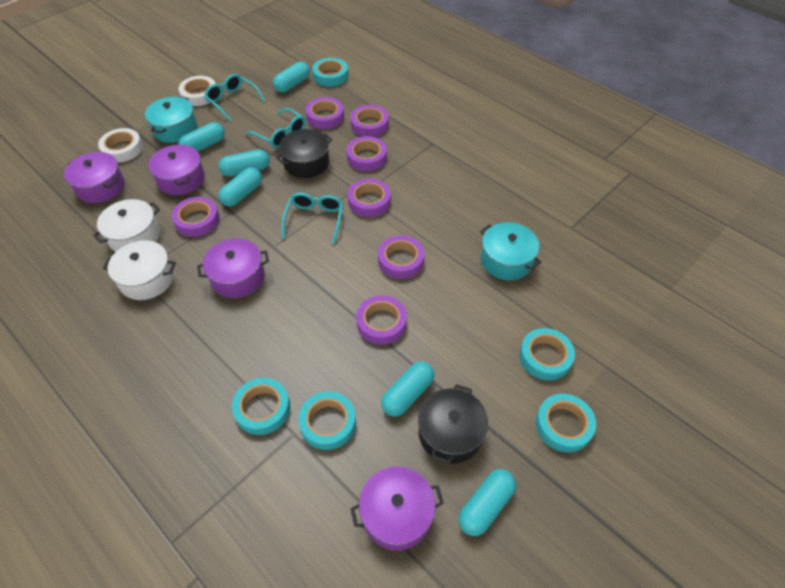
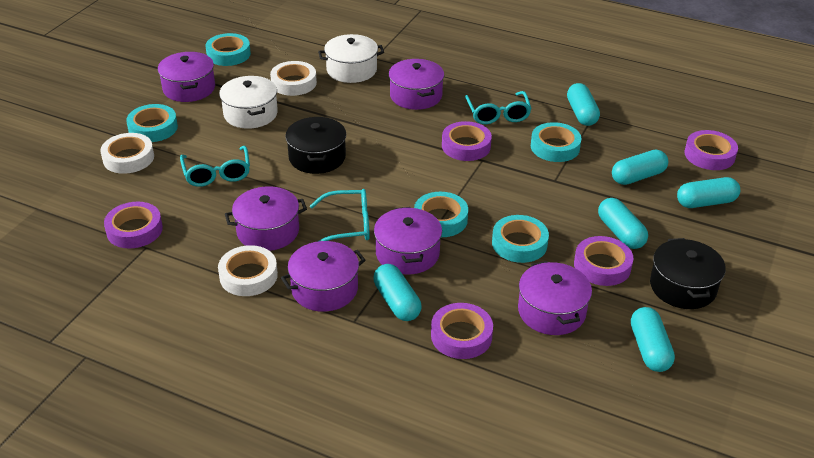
purple pot: [64,152,125,203] [148,145,205,195] [197,239,269,298] [351,466,444,551] = 4 -> [158,52,215,102] [225,187,307,251] [281,241,366,312] [374,207,442,274] [389,59,444,110] [518,261,592,335] = 6
purple tape: [172,197,220,237] [305,97,344,129] [346,136,387,171] [348,179,391,217] [350,105,389,137] [356,295,407,345] [378,235,425,279] = 7 -> [104,202,163,249] [431,303,493,359] [442,121,492,161] [574,236,634,286] [684,130,738,170] = 5
turquoise pot: [145,97,197,143] [480,222,541,280] = 2 -> none = 0
white tape: [98,128,143,163] [178,76,215,106] = 2 -> [100,133,154,174] [218,245,278,296] [270,61,317,96] = 3

